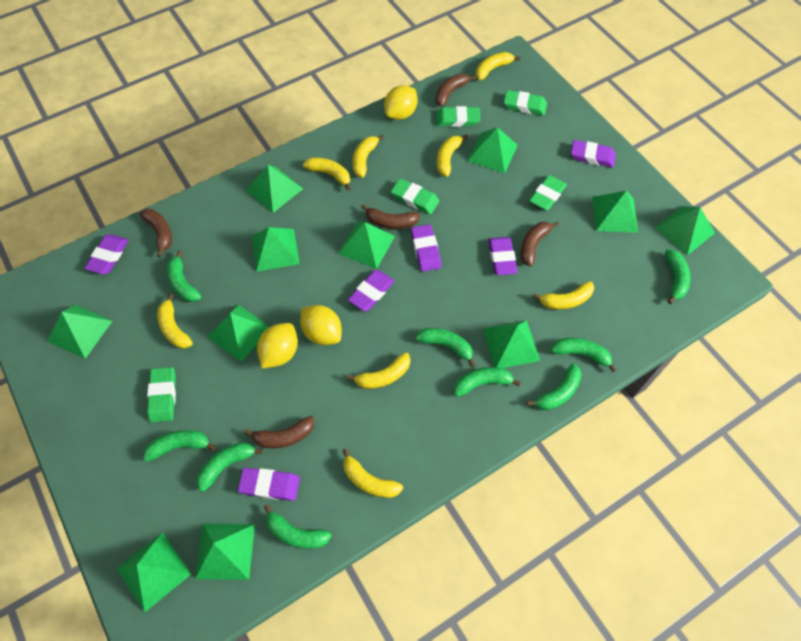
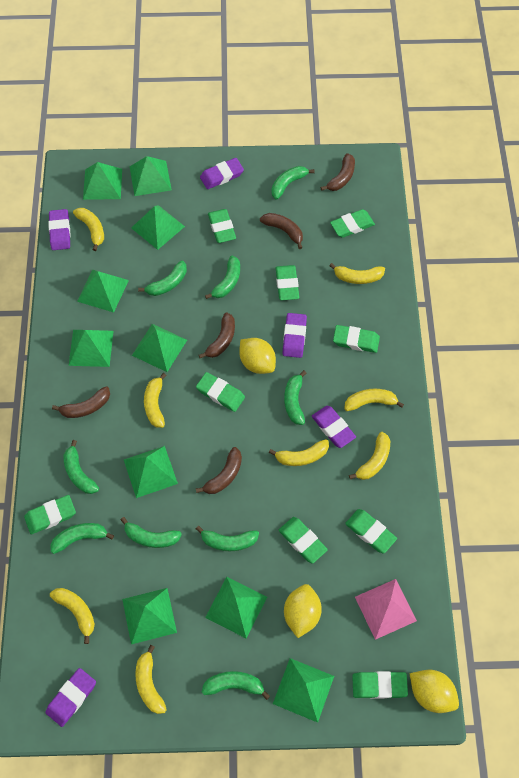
green eraser: [147,367,176,422] [391,179,439,215] [436,106,480,127] [504,90,547,116] [529,175,567,211] = 5 -> [24,495,76,534] [196,372,245,412] [208,209,236,243] [276,265,299,300] [279,517,328,564] [330,209,375,238] [333,325,380,353] [345,509,397,553] [352,671,408,699] = 9
green pyramid: [47,305,112,359] [116,532,191,612] [195,524,255,580] [208,304,270,362] [246,165,303,213] [252,227,300,272] [338,222,395,269] [467,127,518,173] [483,320,540,368] [592,191,638,233] [655,206,715,255] = 11 -> [68,330,113,367] [77,270,129,313] [83,162,122,200] [122,588,177,644] [124,446,178,498] [130,156,172,196] [131,205,185,250] [132,324,187,372] [205,577,267,639] [273,658,334,723] = 10
pink pyramid: none = 0 -> [355,579,417,640] = 1
purple eraser: [85,235,129,274] [238,468,300,501] [348,270,394,311] [411,224,441,272] [488,237,518,275] [571,140,616,168] = 6 -> [45,668,96,727] [48,209,71,250] [200,158,244,189] [282,313,307,358] [312,406,356,448] = 5

